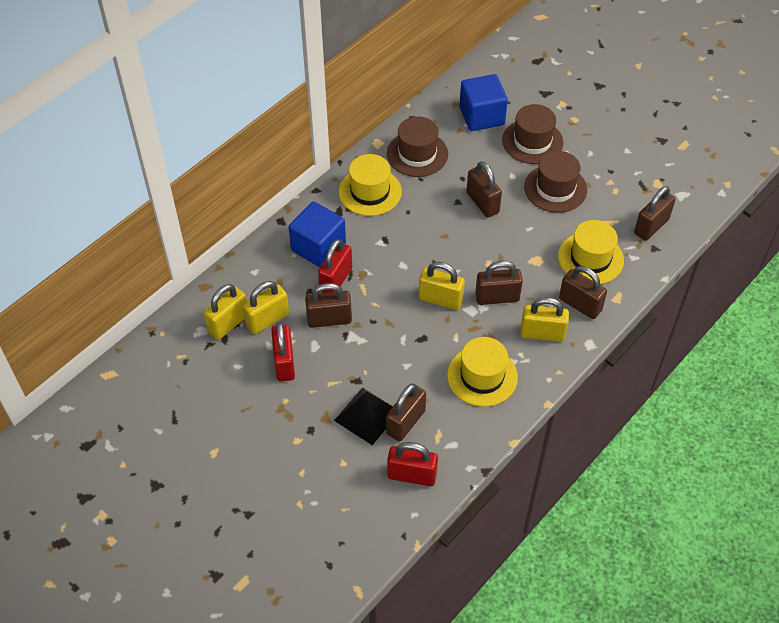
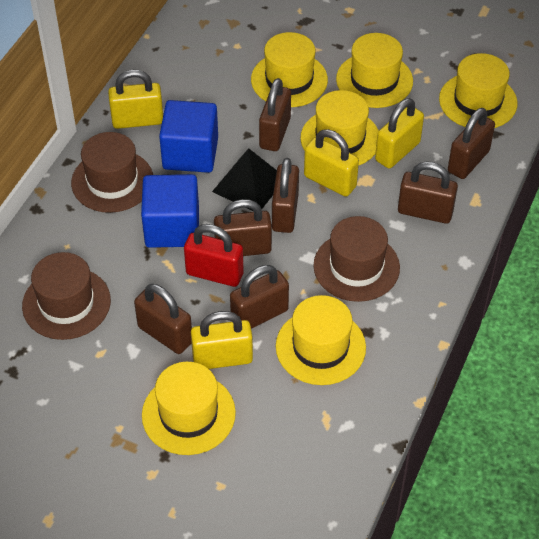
brown padlock: [305,283,352,328] [386,384,426,442] [466,161,502,218] [475,261,523,305] [559,266,607,319] [634,186,676,241] = 6 -> [134,284,192,354] [214,199,272,256] [230,265,289,329] [259,78,291,151] [272,158,299,233] [398,162,458,224] [448,108,495,179] = 7
red padlock: [271,322,295,382] [318,239,352,293] [387,442,438,486] = 3 -> [184,224,244,287] = 1
yellow hat: [339,154,402,216] [447,337,518,407] [558,220,624,284] = 3 -> [142,362,236,455] [251,32,328,107] [276,295,366,385] [300,90,379,165] [336,33,413,108] [439,53,518,128] = 6

